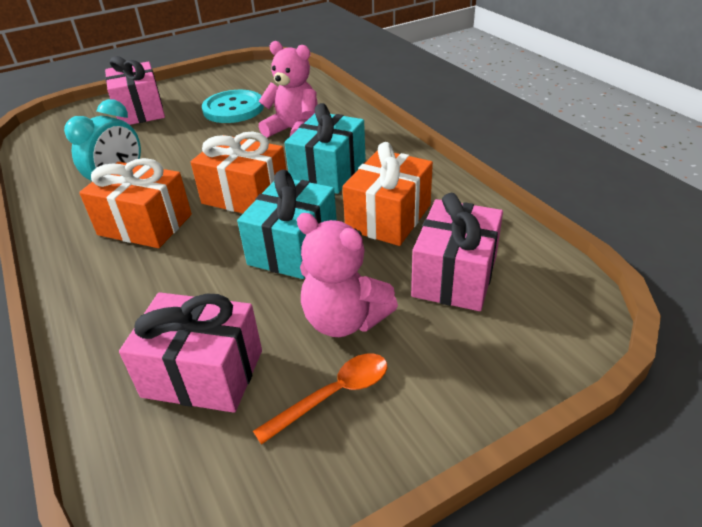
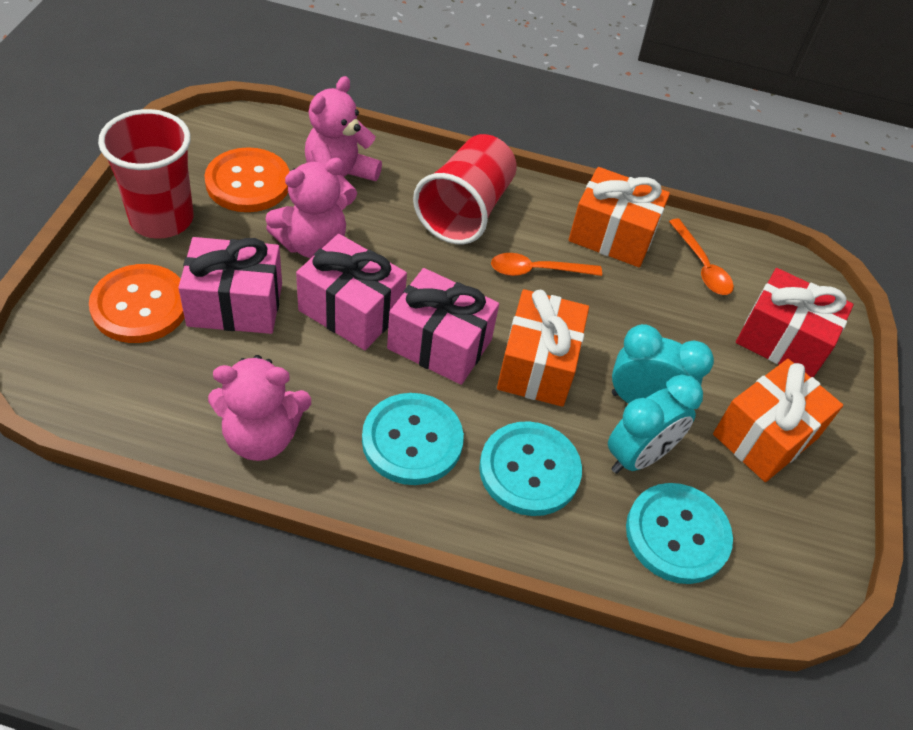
orange button: none = 0 -> [89,264,185,343] [204,147,290,212] = 2
orange spoon: [253,354,387,445] = 1 -> [491,253,602,276] [669,219,734,295] = 2
pink teddy bear: [258,41,317,138] [297,213,398,337] = 2 -> [208,355,311,461] [266,158,347,258] [305,76,382,206] = 3
red cup: none = 0 -> [98,109,193,239] [413,134,517,244] = 2
red gift: none = 0 -> [736,268,854,378] = 1
turquoise button: [202,90,264,123] = 1 -> [362,393,464,485] [479,421,582,516] [626,483,733,584] = 3
turquoise clock: [64,99,141,181] = 1 -> [608,375,703,474] [612,324,714,404] = 2
turquoise gift: [237,170,337,279] [284,103,366,194] = 2 -> none = 0

